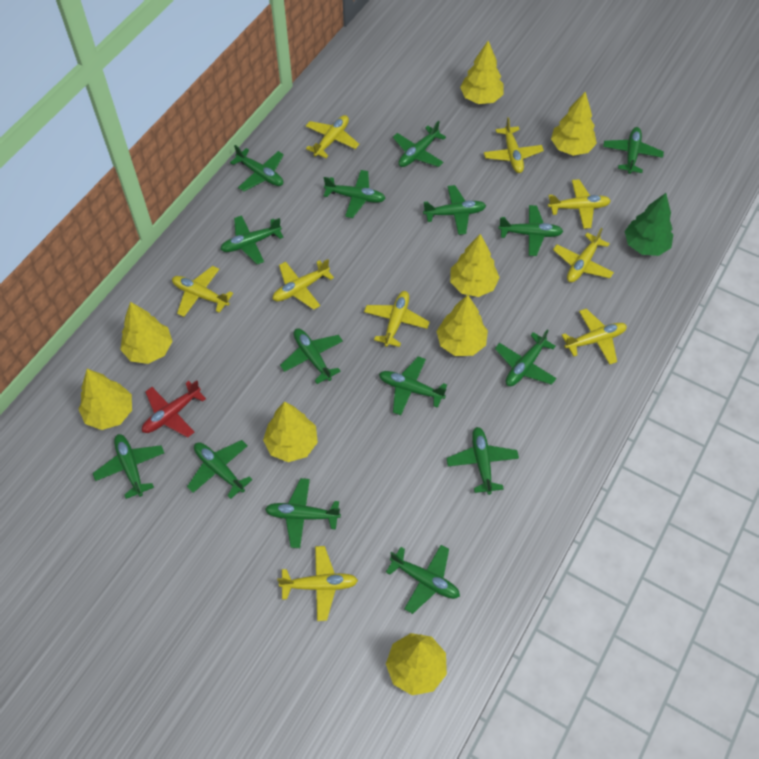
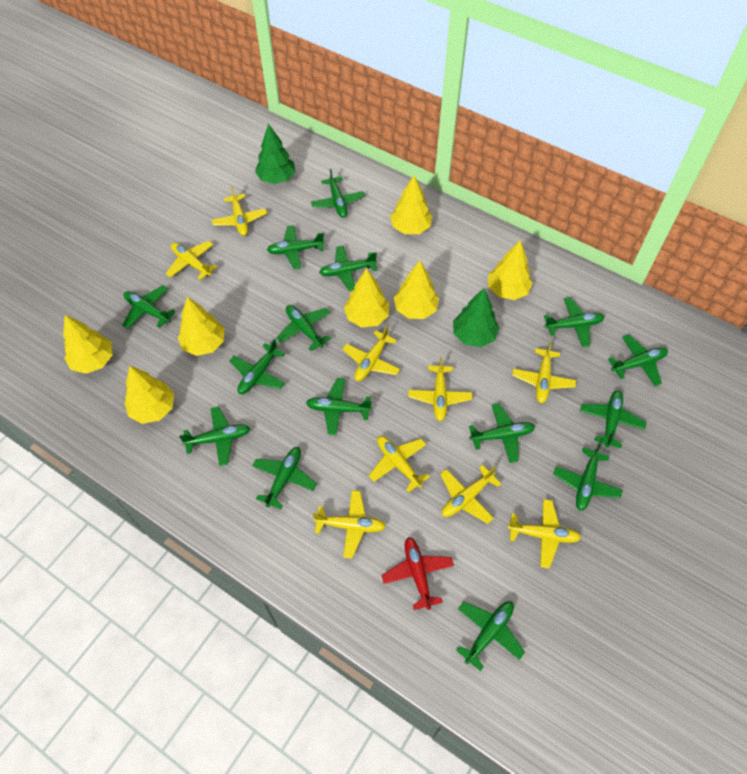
green tree: [624,193,673,256] = 1 -> [255,124,296,184] [453,288,499,347] = 2
yellow tree: [79,369,132,430] [120,302,172,364] [263,401,318,462] [386,633,447,695] [436,295,488,356] [450,234,500,297] [460,41,504,104] [551,92,597,156] = 8 -> [63,315,113,374] [124,366,174,424] [178,297,224,356] [344,268,389,327] [390,176,432,234] [394,260,439,319] [488,240,533,300] = 7

